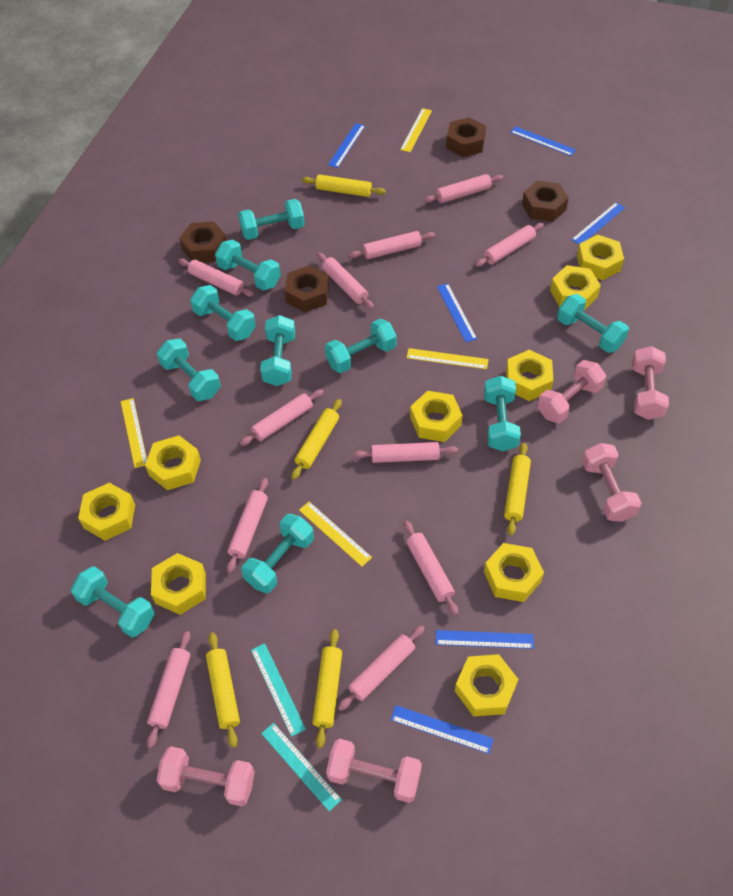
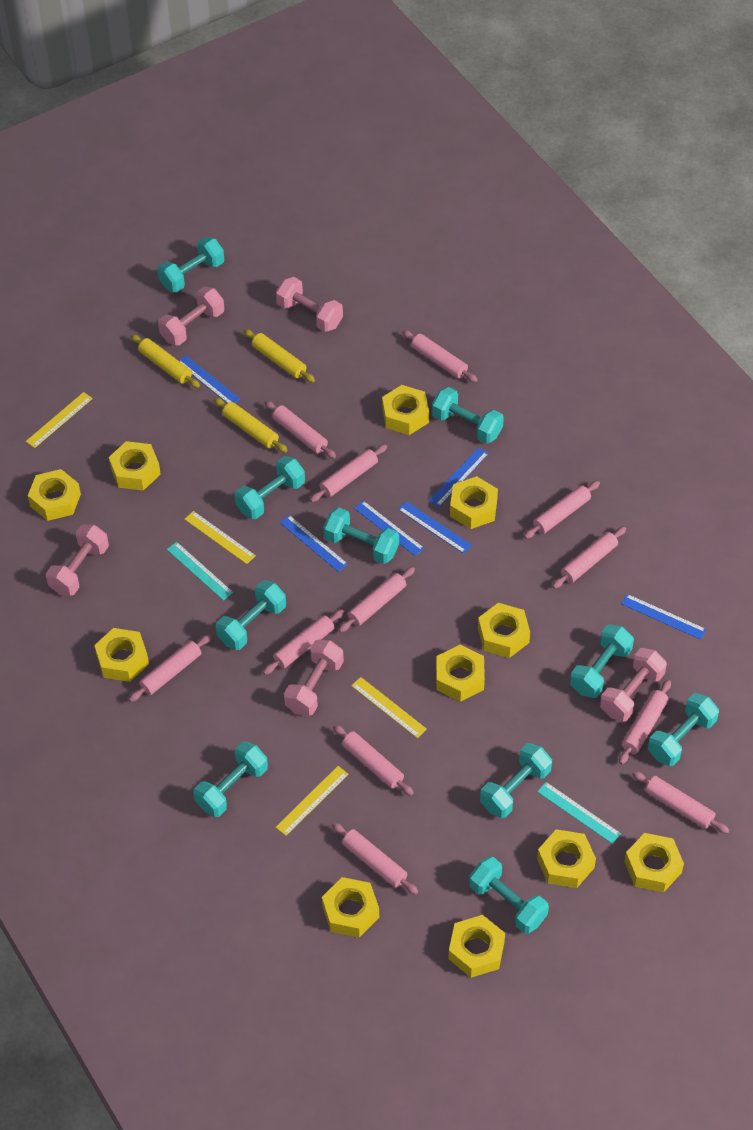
brown nut: [179,221,226,263] [284,265,329,312] [446,117,486,157] [522,180,569,222] = 4 -> none = 0
pink rolling pin: [147,631,190,748] [178,259,254,297] [227,478,268,573] [240,389,324,446] [317,253,374,309] [338,626,425,711] [349,231,435,259] [353,442,458,463] [404,521,458,616] [424,174,503,203] [475,223,544,267] = 11 -> [129,634,211,702] [263,609,344,675] [265,401,336,458] [310,444,387,502] [332,823,418,895] [333,725,414,796] [339,567,415,632] [402,330,478,382] [524,481,600,539] [552,527,626,589] [619,680,671,764] [632,771,729,834] = 12
yellow nut: [78,483,135,541] [145,435,201,490] [151,553,206,615] [410,391,462,442] [455,654,518,717] [484,543,544,602] [506,350,554,401] [550,265,601,310] [577,234,624,280] = 9 -> [28,469,81,521] [94,628,149,682] [109,441,161,491] [322,877,379,938] [382,385,429,435] [436,645,485,702] [448,915,505,978] [450,476,498,529] [478,603,530,658] [537,829,596,888] [624,833,684,893] = 11
yellow rolling pin: [206,632,240,748] [292,399,342,480] [302,174,386,197] [312,629,342,748] [504,443,531,536] = 5 -> [131,334,200,388] [214,398,288,453] [244,329,315,382] = 3

